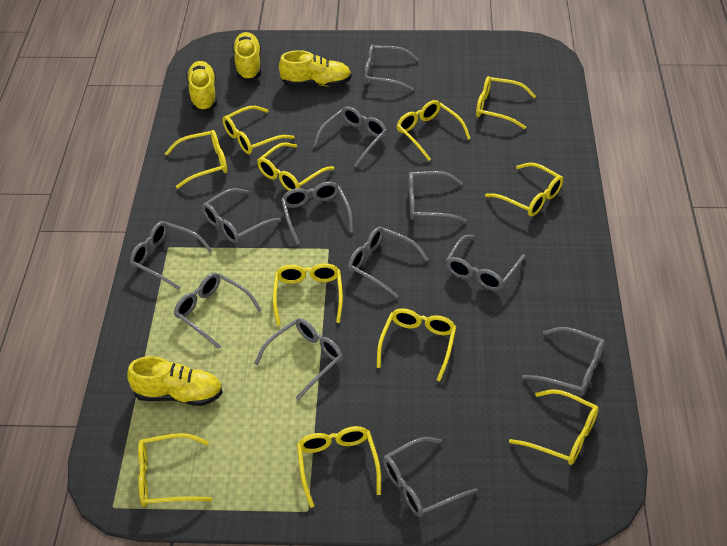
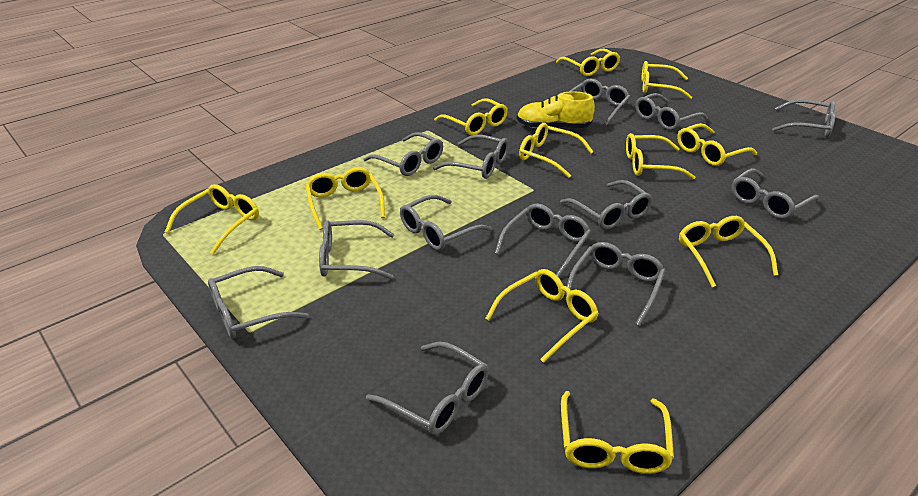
grey glasses: [130,221,213,290] [174,273,262,349] [202,188,282,243] [254,318,343,400] [281,182,353,245] [313,106,387,167] [348,227,429,298] [364,44,419,91] [383,437,478,517] [409,171,467,223] [446,235,526,291] [522,327,605,395] = 12 -> [208,266,309,338] [319,220,395,279] [363,132,443,176] [366,342,489,435] [400,195,492,251] [433,134,509,179] [495,203,591,278] [560,180,653,230] [564,242,665,326] [569,79,630,126] [635,93,708,130] [731,168,819,219] [772,99,835,137] = 13
yellow shoe: [127,356,223,406] [186,61,217,112] [232,32,261,81] [279,50,352,86] = 4 -> [517,91,595,129] = 1

